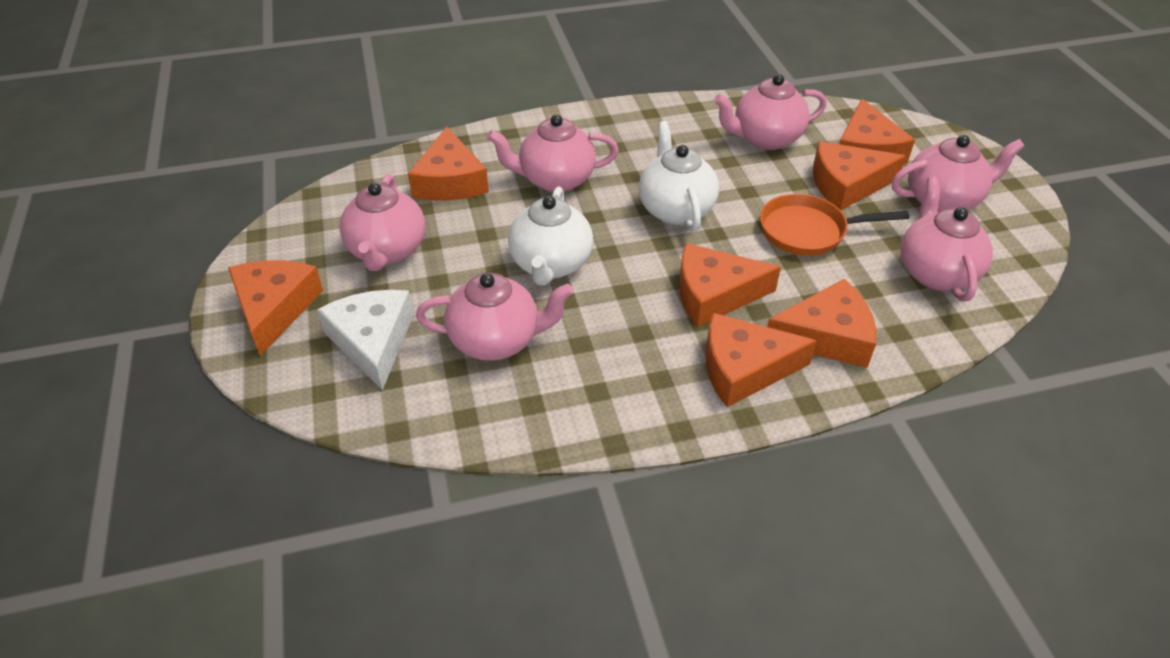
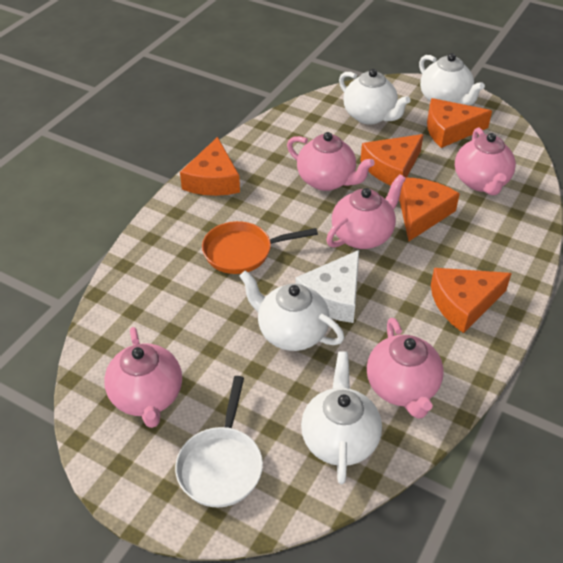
orange cheese: [228,260,323,356] [408,127,489,201] [679,243,781,327] [706,313,817,407] [767,279,876,368] [813,141,906,210] [839,98,915,164] = 7 -> [180,137,240,196] [360,134,424,186] [399,178,460,241] [427,98,492,148] [431,268,512,333] = 5
pink teapot: [339,174,425,271] [416,273,573,361] [487,114,619,192] [714,74,827,150] [892,135,1025,212] [901,177,993,302] = 6 -> [104,327,182,428] [287,132,375,191] [326,174,406,249] [367,318,444,419] [455,128,516,195] = 5
white pan: none = 0 -> [175,376,263,508] = 1
white teapot: [508,187,593,286] [639,121,719,232] = 2 -> [239,270,344,351] [301,351,382,484] [339,69,411,125] [419,53,485,106] = 4

